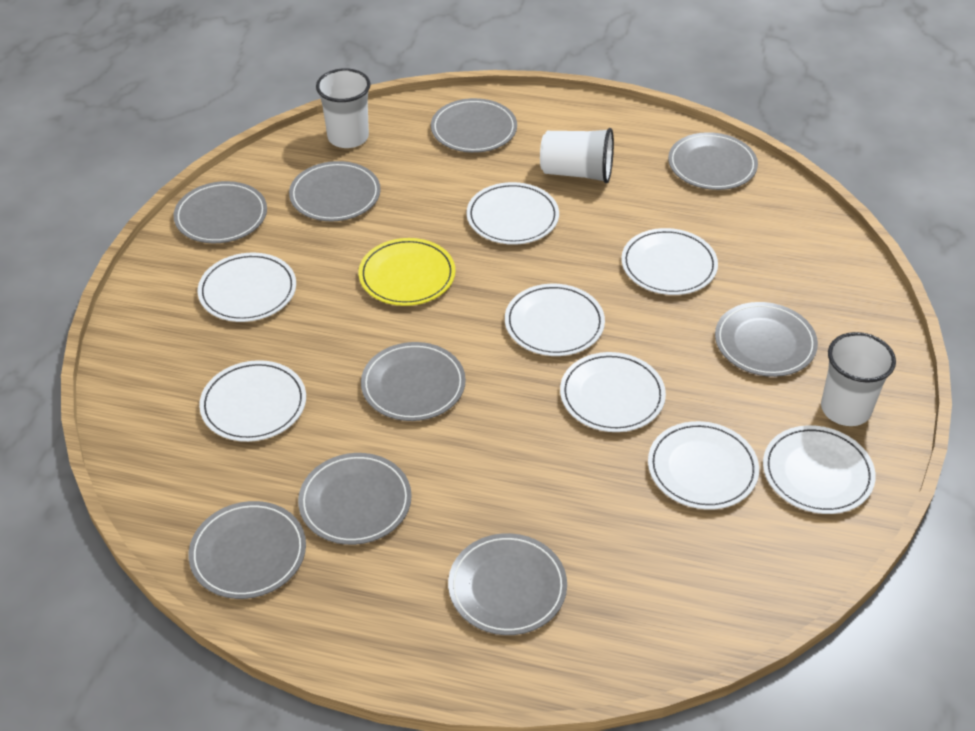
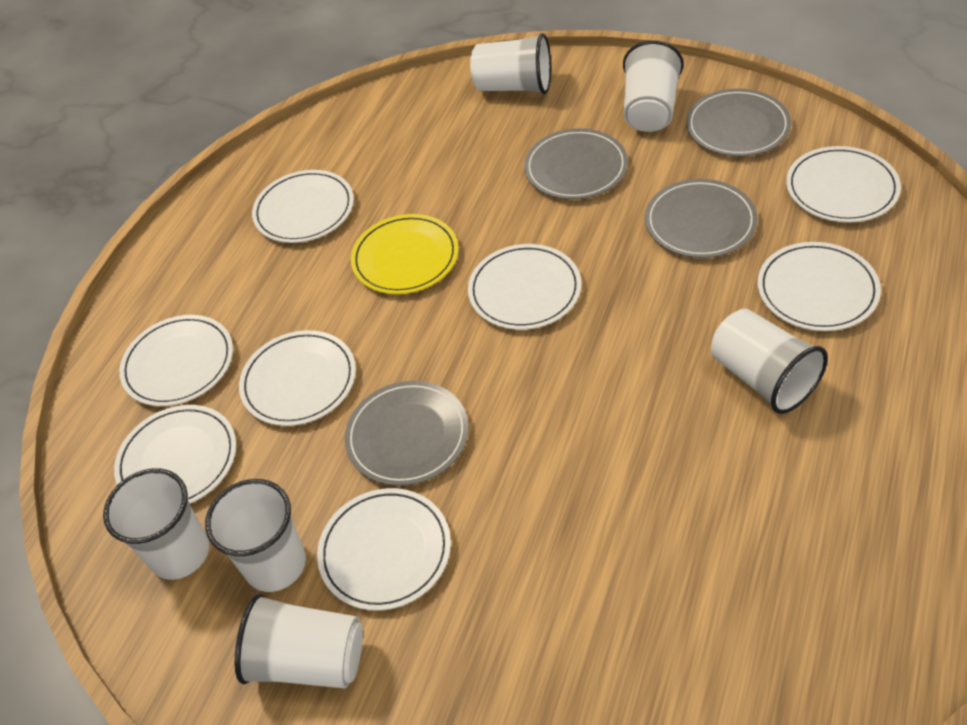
grey plate: [173,181,267,243] [189,501,306,599] [289,161,381,221] [298,453,412,545] [361,342,466,421] [431,98,517,153] [448,533,567,635] [668,132,758,190] [715,302,818,377] = 9 -> [345,381,468,486] [524,128,628,199] [645,179,757,258] [686,89,791,156] = 4
white cup: [316,68,371,148] [540,128,614,183] [821,332,896,426] = 3 -> [103,468,209,580] [205,479,306,592] [235,594,363,688] [470,33,551,94] [623,41,684,132] [711,309,828,414] = 6

